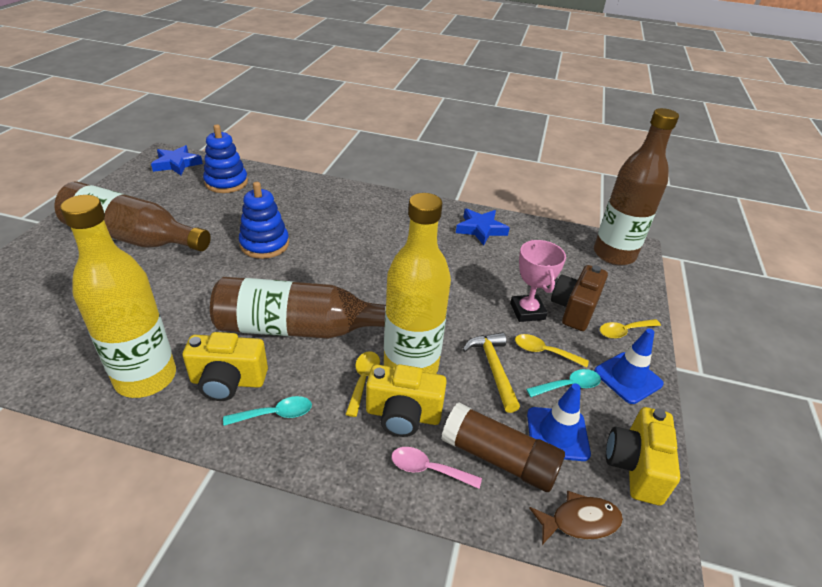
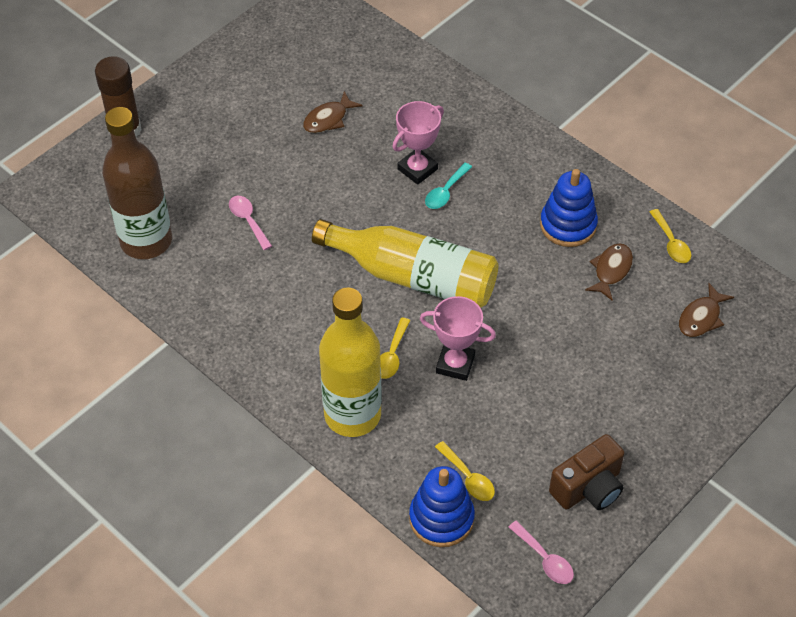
blue star: [151,145,203,175] [456,209,510,245] = 2 -> none = 0
blue traffic cone: [527,383,591,461] [594,329,664,404] = 2 -> none = 0
brown bottle: [55,182,211,251] [210,277,386,339] [594,108,679,265] = 3 -> [102,107,172,259] = 1
brown fish: [529,491,623,545] = 1 -> [303,91,362,133] [585,243,633,301] [679,283,734,337] = 3
pink spoon: [391,447,482,489] = 1 -> [229,196,272,250] [508,521,574,584] = 2
pink trophy: [510,240,566,322] = 1 -> [392,101,444,185] [420,296,496,381] = 2
turquoise spoon: [223,396,312,426] [526,369,601,397] = 2 -> [425,163,472,209] = 1
yellow camera: [183,332,268,401] [366,364,447,437] [606,407,680,505] = 3 -> none = 0
yellow hammer: [462,332,520,413] = 1 -> none = 0

